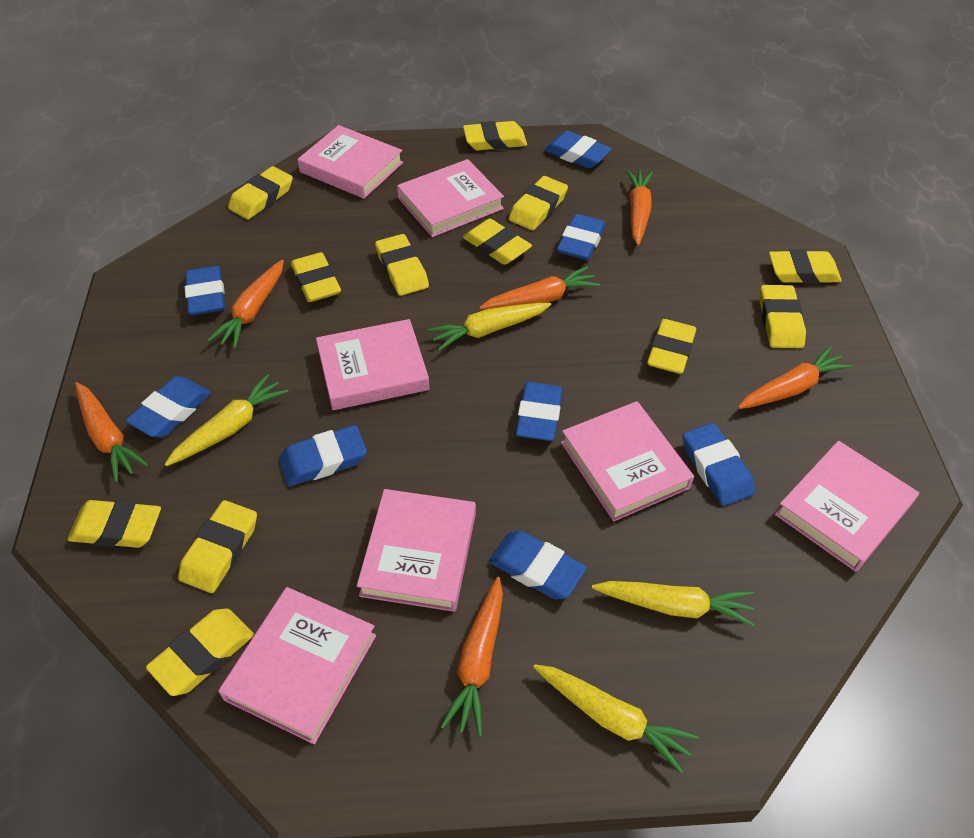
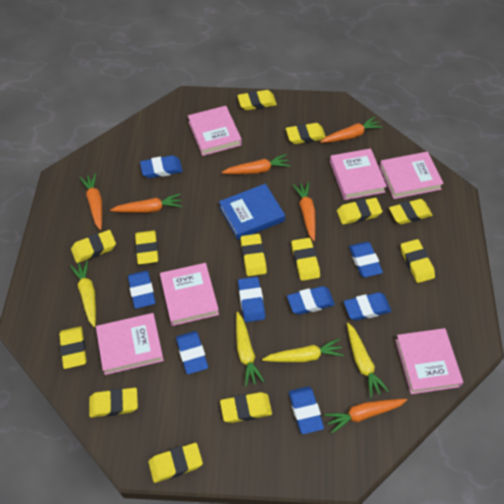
blue book: none = 0 -> [219,184,285,240] = 1
pink book: [218,587,376,744] [298,125,403,199] [316,319,430,410] [357,489,476,612] [397,159,504,237] [561,401,694,521] [775,441,919,572] = 7 -> [96,313,164,375] [160,263,219,326] [188,106,242,156] [330,148,387,200] [379,152,444,199] [395,328,463,394] = 6
yellow eraser: [67,500,161,548] [146,609,254,696] [178,500,257,593] [228,166,293,220] [291,252,341,302] [375,234,429,296] [463,121,527,150] [463,219,532,265] [509,176,568,230] [647,319,696,374] [759,285,806,348] [769,249,842,284] = 12 -> [59,326,87,369] [71,230,116,263] [89,388,138,418] [135,230,158,264] [148,443,203,483] [220,392,272,423] [237,90,277,110] [241,234,267,276] [286,123,326,144] [291,238,320,281] [337,198,382,225] [389,199,433,224] [401,239,435,283] = 13

